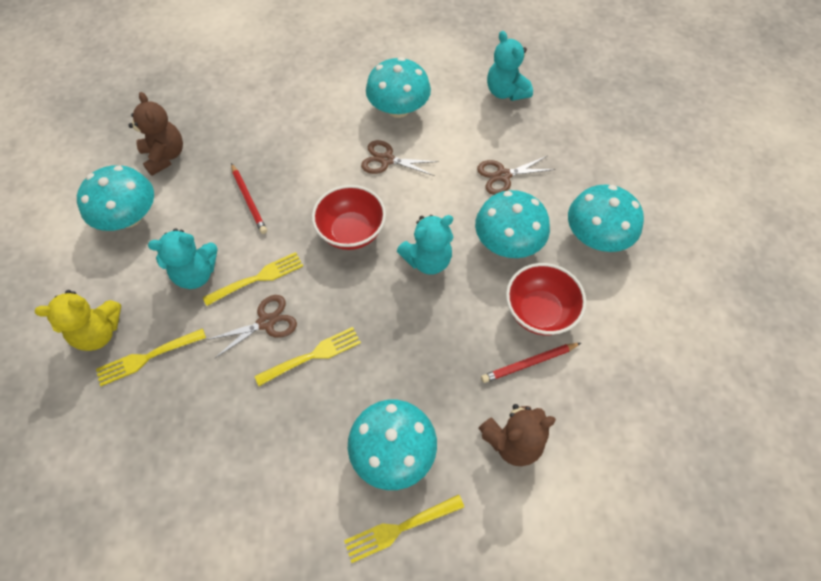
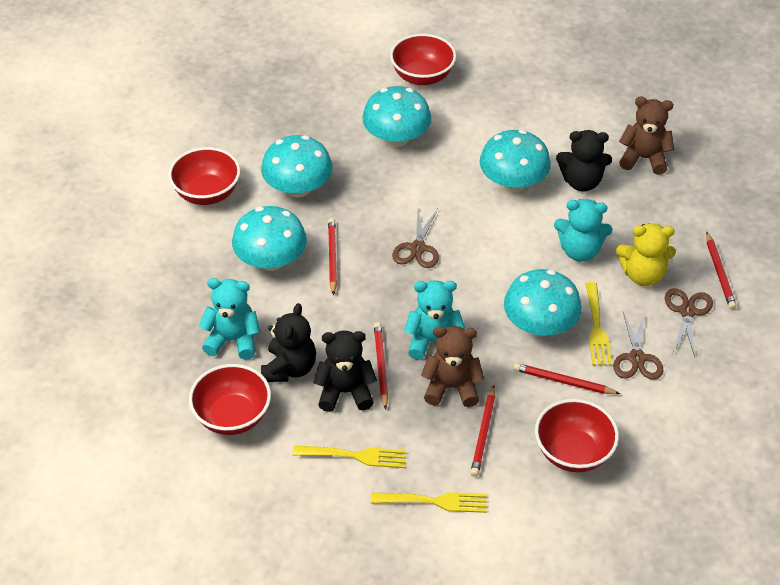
black teddy bear: none = 0 -> [261,303,316,382] [313,330,377,412] [556,130,612,192] = 3
red bowl: [312,185,386,250] [506,263,586,335] = 2 -> [168,147,240,205] [189,364,271,435] [390,34,456,85] [535,399,619,472] = 4
red pencil: [231,163,267,234] [481,343,581,383] = 2 -> [328,218,337,295] [374,322,388,410] [470,385,495,477] [513,363,620,394] [706,232,736,310] = 5
yellow fork: [96,328,206,386] [203,252,303,306] [255,327,361,386] [344,495,464,563] = 4 -> [293,445,406,468] [371,492,487,513] [586,282,612,365] = 3

